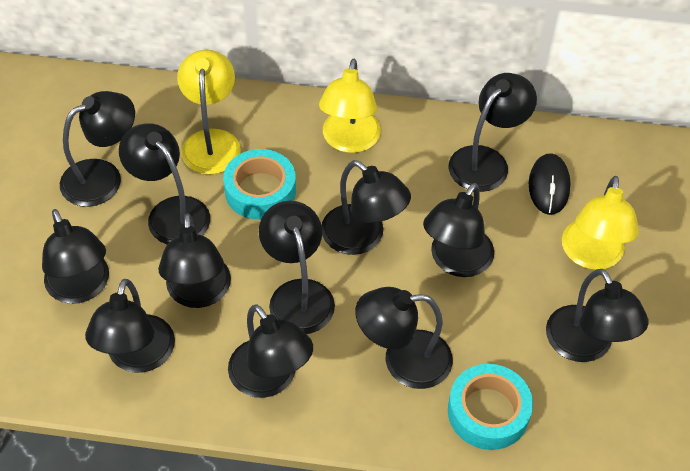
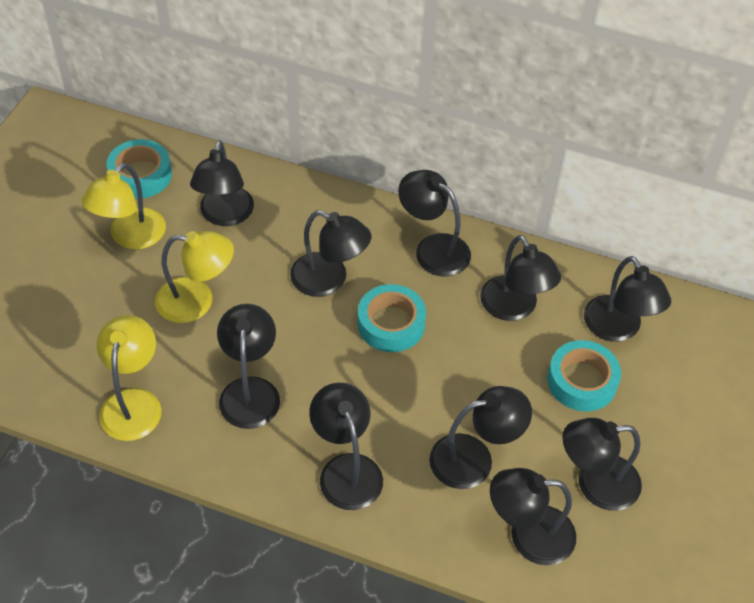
black lamp: [42,209,109,304] [60,91,135,207] [85,279,175,373] [119,123,210,244] [158,213,231,308] [228,304,313,398] [259,201,335,334] [322,160,411,255] [355,287,453,389] [423,183,494,277] [449,73,537,192] [546,269,648,362] = 12 -> [190,140,254,226] [217,304,280,429] [290,210,371,297] [309,383,383,510] [398,170,471,277] [429,386,532,489] [480,235,561,321] [490,468,576,565] [563,418,642,511] [584,256,671,342] = 10
black mouse: [529,153,571,215] = 1 -> none = 0
turquoise tape: [223,149,296,220] [448,364,533,450] = 2 -> [106,139,172,199] [358,284,426,352] [547,340,621,412] = 3

